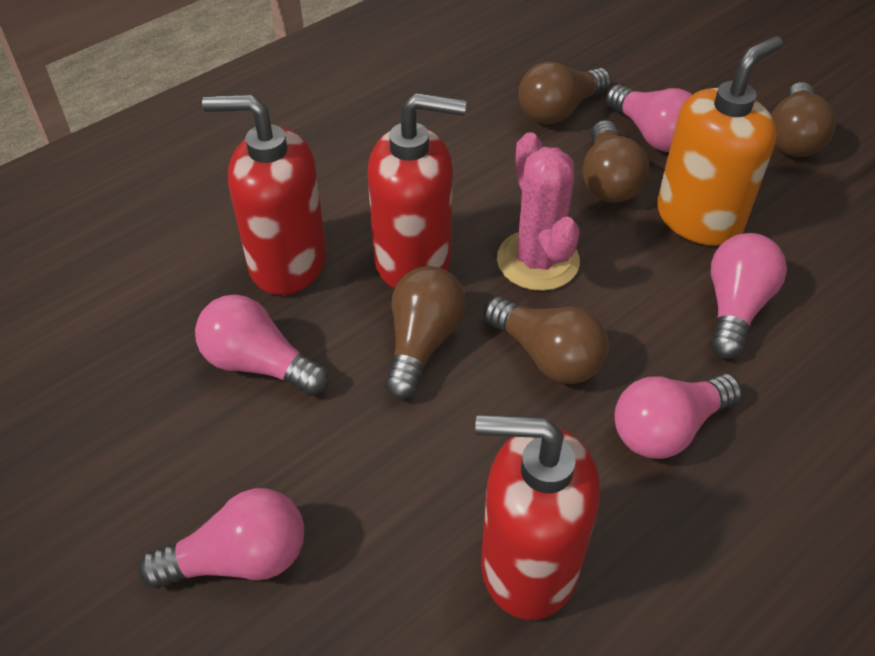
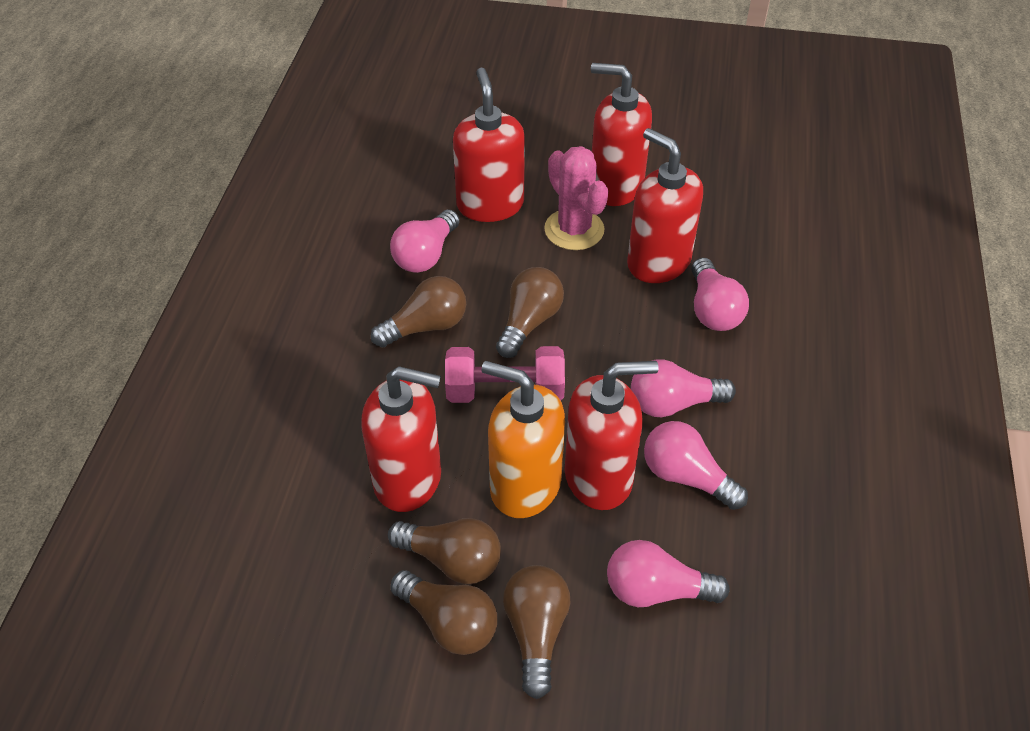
pink dumbbell: none = 0 -> [445,346,565,403] = 1
red soap dispenser: [202,94,327,295] [368,93,466,289] [475,415,600,620] = 3 -> [361,366,441,512] [453,68,525,222] [565,361,659,510] [591,63,652,206] [627,128,703,283] = 5

